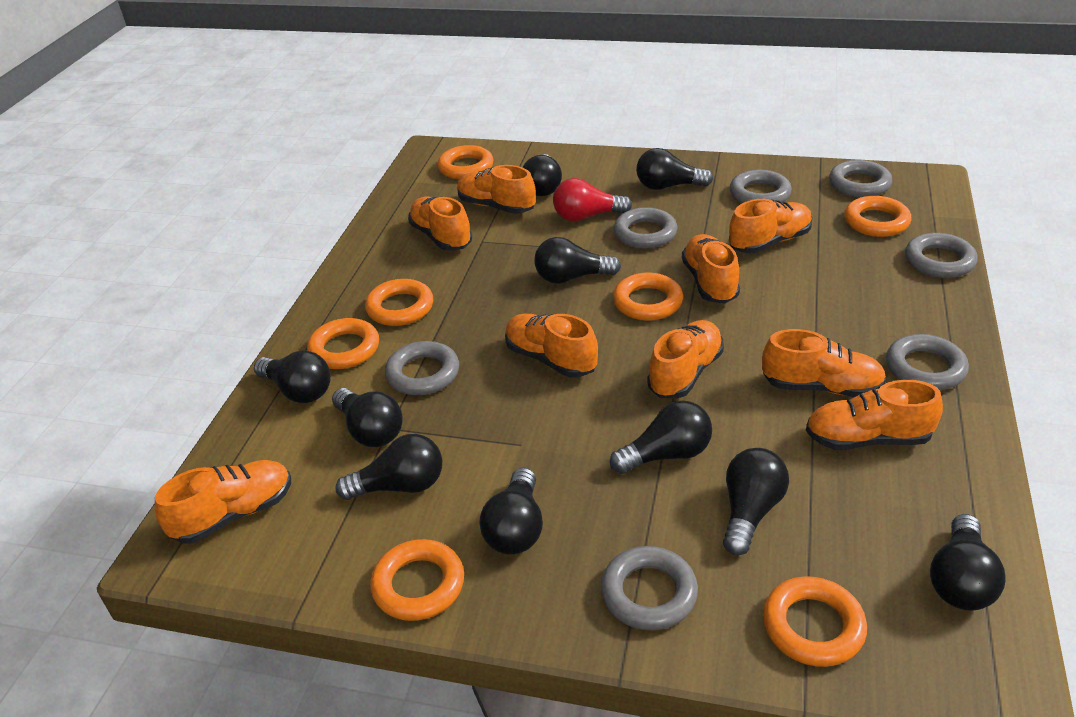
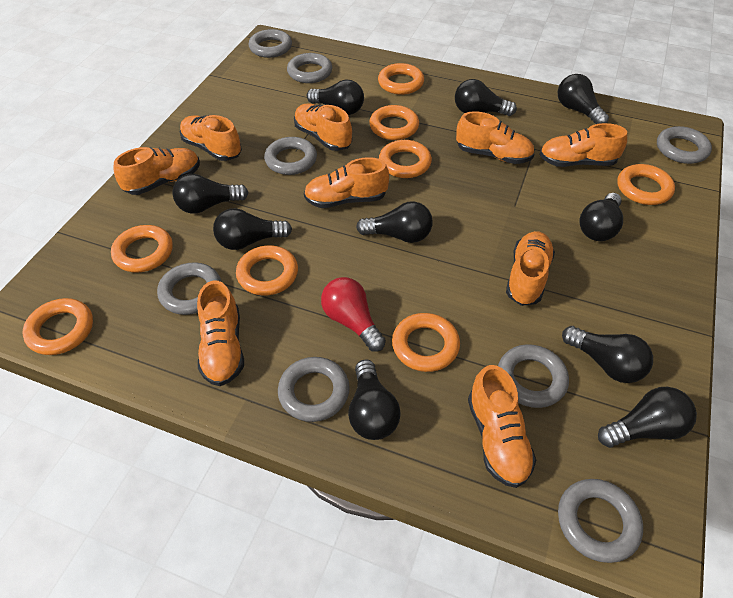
grey ring: [385,341,459,395] [601,546,698,630] [614,207,677,249] [730,170,792,203] [829,160,892,197] [886,334,969,390] [905,233,978,278] = 7 -> [157,262,221,315] [249,29,292,58] [264,137,317,175] [278,357,350,422] [287,53,332,83] [498,344,569,408] [558,479,643,563] [657,126,712,164] = 8
orange ring: [307,318,379,369] [365,279,433,326] [370,539,464,621] [437,145,494,179] [613,273,683,321] [763,576,867,667] [844,196,911,237] = 7 -> [23,298,93,355] [111,225,173,273] [236,245,298,296] [369,105,419,140] [378,63,424,95] [379,140,432,178] [392,313,460,372] [617,164,675,205] = 8

